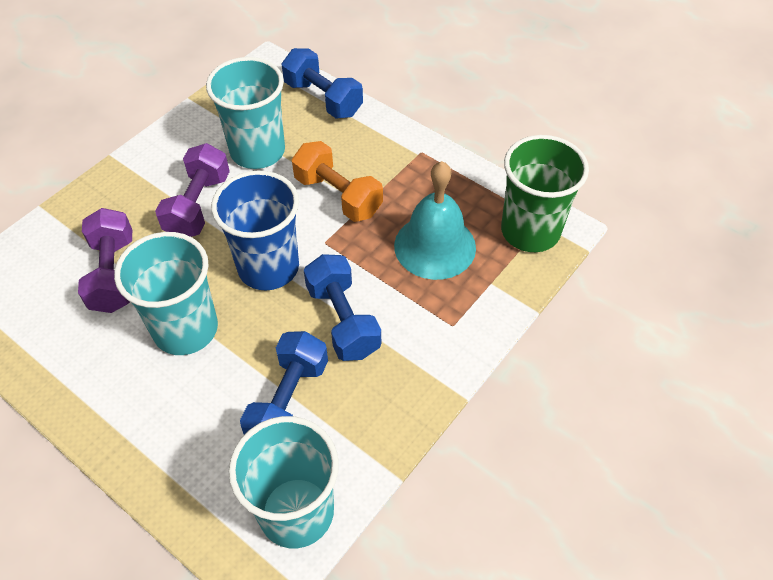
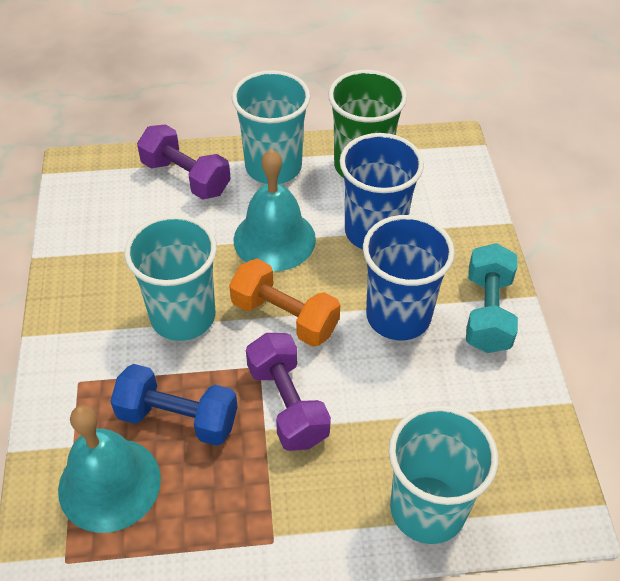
blue cup: [211,171,299,291] = 1 -> [339,133,424,250] [363,215,455,340] = 2
blue dumbbell: [240,331,328,435] [281,48,363,119] [304,254,381,361] = 3 -> [110,364,238,446] = 1
turquoise bell: [394,161,476,280] = 1 -> [58,405,161,533] [234,149,316,271] = 2
turquoise dumbbell: none = 0 -> [466,243,518,353] = 1

